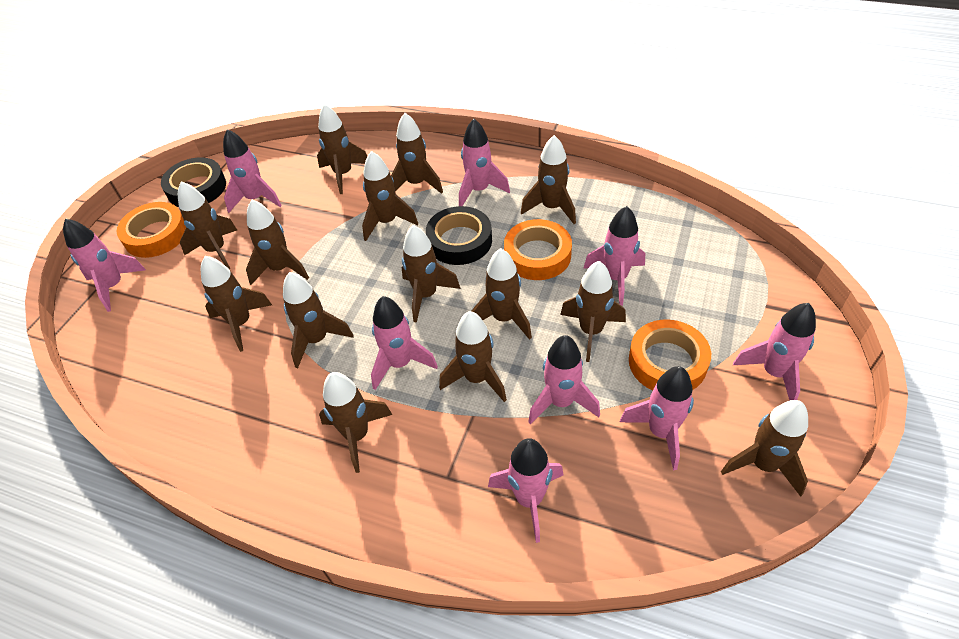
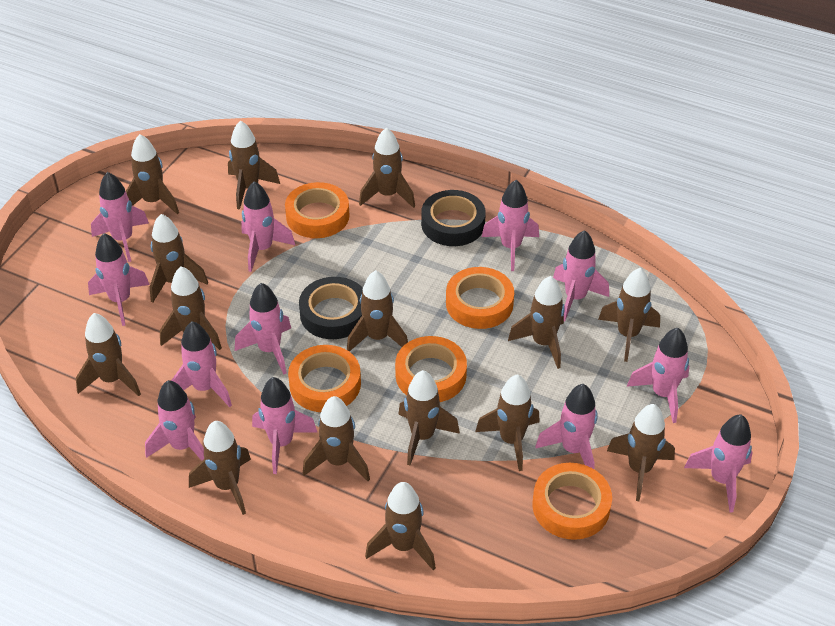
brown rocket: [178,181,237,269] [201,256,272,352] [246,199,309,285] [283,272,354,368] [317,104,367,194] [319,372,392,473] [362,151,418,241] [391,113,443,194] [401,225,461,323] [439,311,507,402] [472,248,532,340] [521,135,576,224] [560,261,626,362] [721,400,808,497] = 14 -> [76,313,141,396] [126,134,179,214] [150,214,208,302] [160,266,222,350] [189,421,251,515] [228,120,280,210] [303,396,370,481] [347,270,408,352] [359,127,415,208] [365,482,436,570] [398,370,460,465] [475,374,540,471] [508,276,565,369] [598,268,660,362] [607,404,675,501] = 15
orange tape: [117,202,186,258] [504,219,572,280] [629,320,711,391] = 3 -> [285,182,350,238] [288,345,361,412] [395,336,467,402] [446,267,514,329] [532,463,612,540] = 5
pink rocket: [63,218,146,312] [223,129,282,213] [371,296,438,390] [459,119,510,206] [488,438,564,543] [528,335,600,425] [583,206,645,306] [620,366,694,470] [733,303,816,401] = 9 -> [88,233,150,326] [91,172,149,262] [145,380,204,461] [171,321,232,407] [235,283,291,374] [241,181,296,272] [252,377,318,474] [482,180,539,271] [535,384,598,469] [553,230,609,321] [627,328,689,423] [684,414,753,512] = 12

